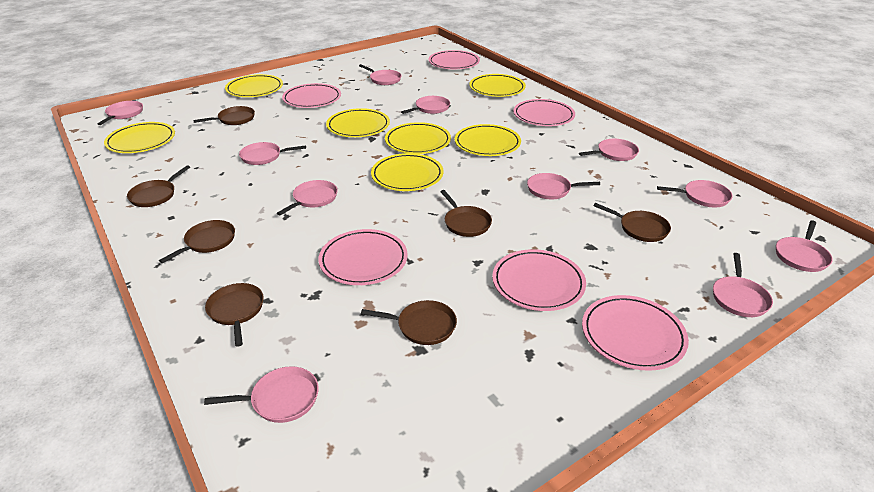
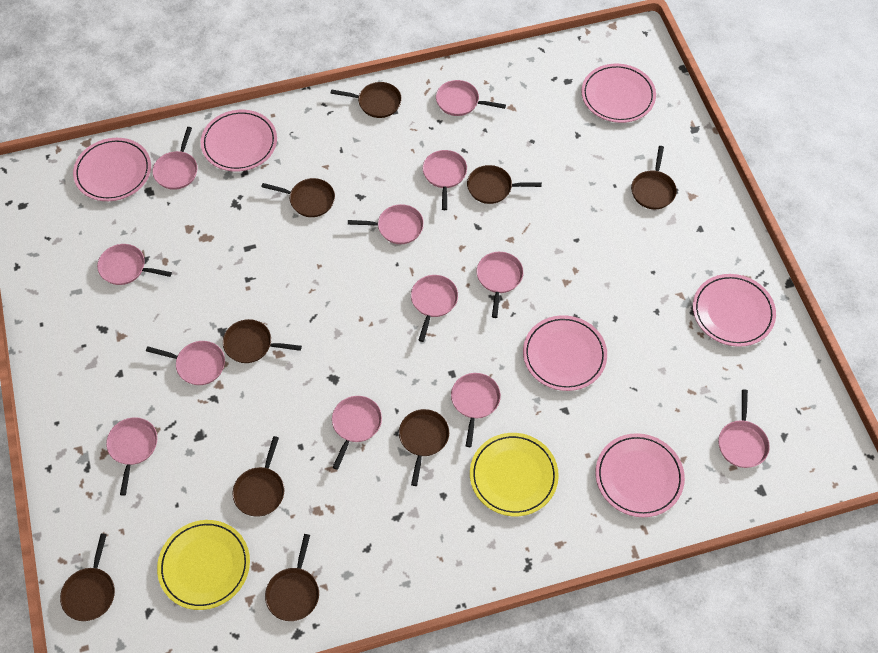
brown pan: [127,165,190,207] [159,220,235,263] [193,106,255,125] [205,283,264,347] [361,300,457,345] [440,190,492,237] [594,203,671,242] = 7 -> [60,533,115,621] [223,319,302,363] [232,436,284,516] [261,178,335,217] [265,534,319,621] [330,82,402,118] [399,409,449,486] [467,165,542,204] [631,146,677,209] = 9
pink pan: [97,101,143,125] [204,366,319,423] [239,142,306,165] [277,180,338,216] [359,64,402,85] [401,96,450,114] [527,173,600,199] [579,139,639,161] [657,180,733,207] [713,253,773,317] [776,220,833,272] = 11 -> [97,244,172,285] [106,417,157,496] [146,341,225,385] [152,127,197,190] [332,396,382,470] [348,204,424,244] [411,275,458,342] [423,150,467,210] [436,80,506,116] [451,373,501,447] [476,252,523,318] [718,389,770,468] = 12
yellow plate: [104,122,175,153] [225,74,283,97] [326,108,390,137] [371,153,443,191] [385,122,451,154] [455,124,521,156] [469,74,526,97] = 7 -> [157,520,250,610] [470,433,559,516] = 2

